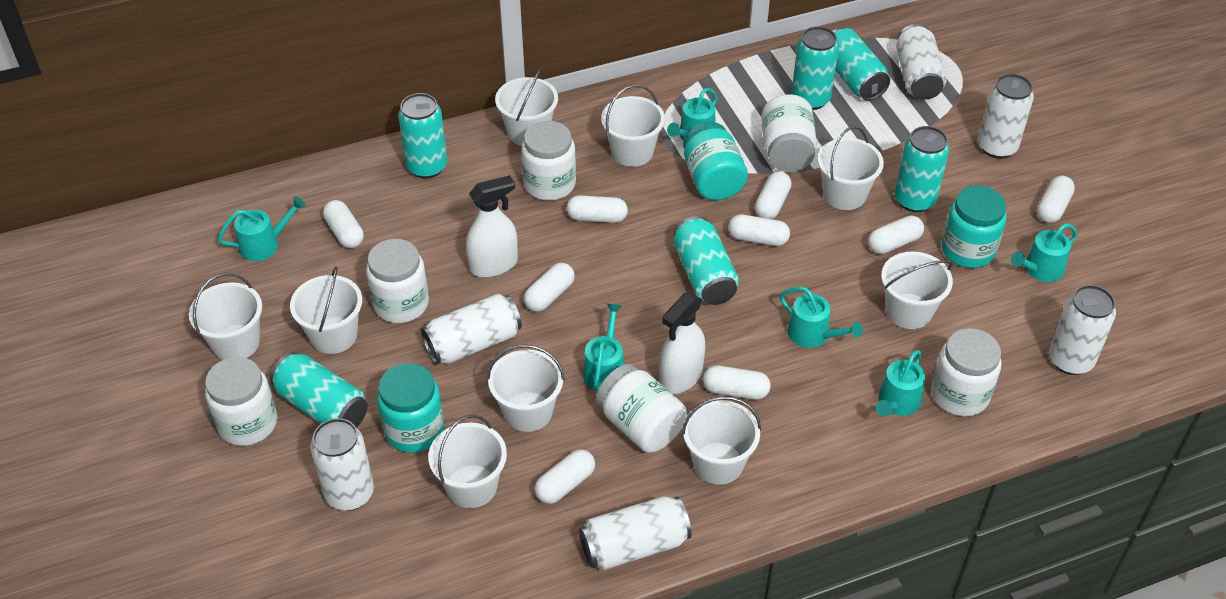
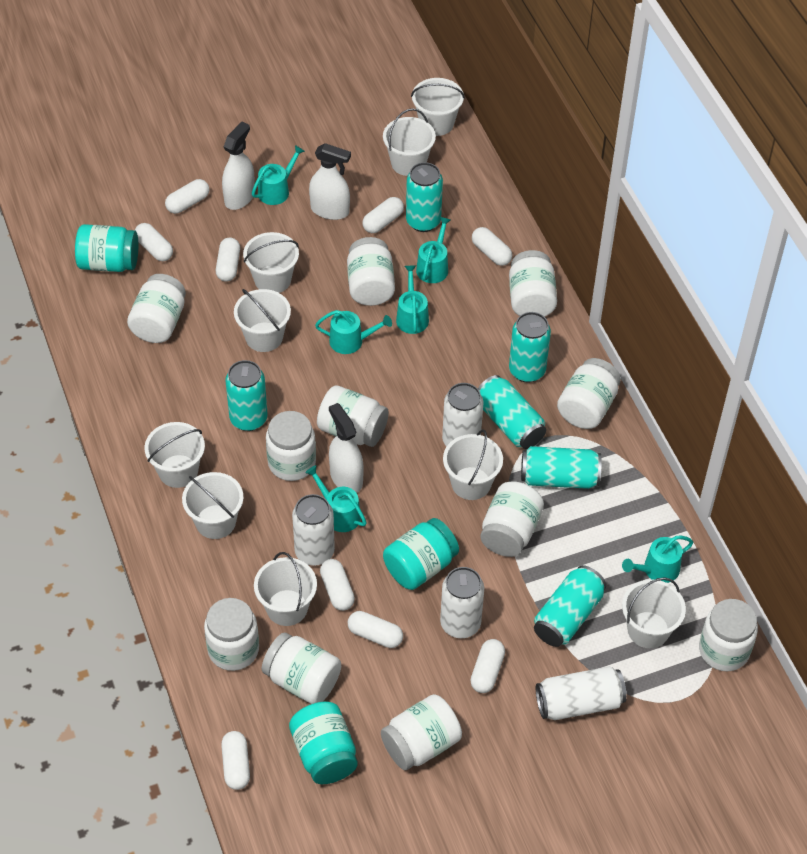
white can: [311,418,374,511] [421,294,522,365] [579,496,692,571] [896,24,947,100] [978,74,1034,159] [1049,285,1116,375] = 6 -> [292,494,335,566] [440,567,484,638] [442,383,484,447] [536,666,627,720] = 4
white jar: [205,357,277,446] [366,239,429,323] [521,121,576,201] [596,364,687,453] [761,94,817,172] [931,328,1002,416] = 6 -> [127,274,186,343] [204,598,259,671] [262,633,341,704] [266,411,316,481] [317,385,389,447] [347,237,395,306] [381,694,462,770] [480,481,544,557] [509,250,557,317] [557,358,621,429] [699,599,758,671] = 11
white spray bottle: [466,175,518,277] [659,293,705,394] = 2 -> [222,122,255,210] [309,143,351,220] [329,403,364,493] = 3

